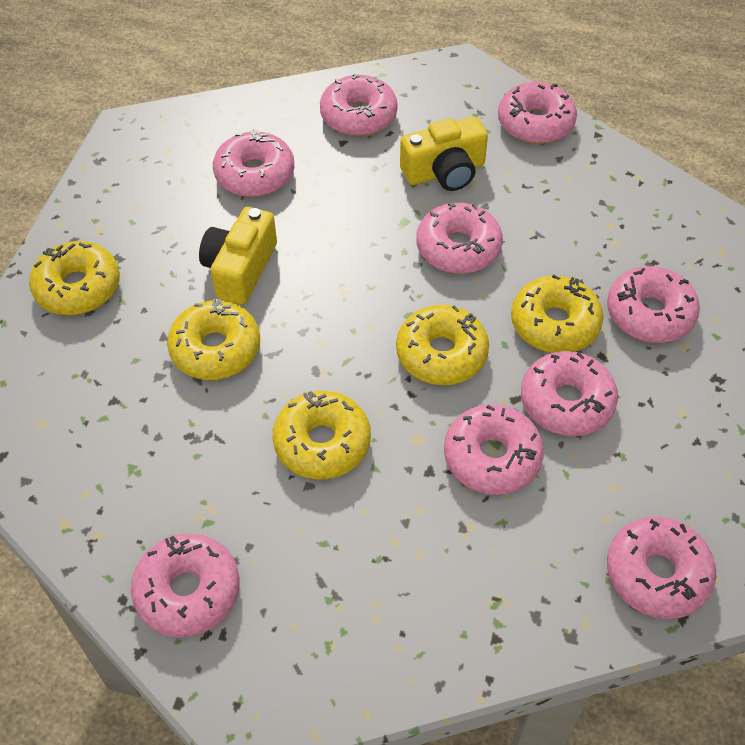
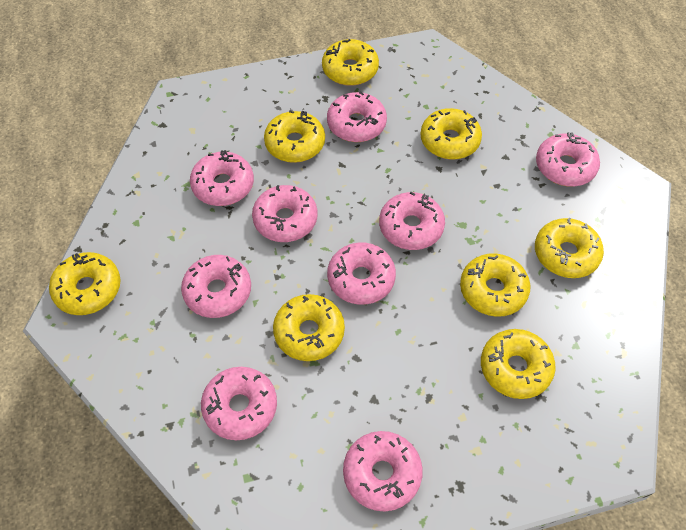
yellow camera: [199,207,277,305] [400,117,488,191] = 2 -> none = 0
yellow donut: [29,241,120,315] [167,299,260,380] [272,391,371,479] [396,305,489,385] [511,275,604,353] = 5 -> [49,252,120,315] [264,110,325,163] [273,294,345,361] [322,39,379,86] [421,108,482,160] [460,253,531,317] [481,329,556,399] [535,218,604,278] = 8

